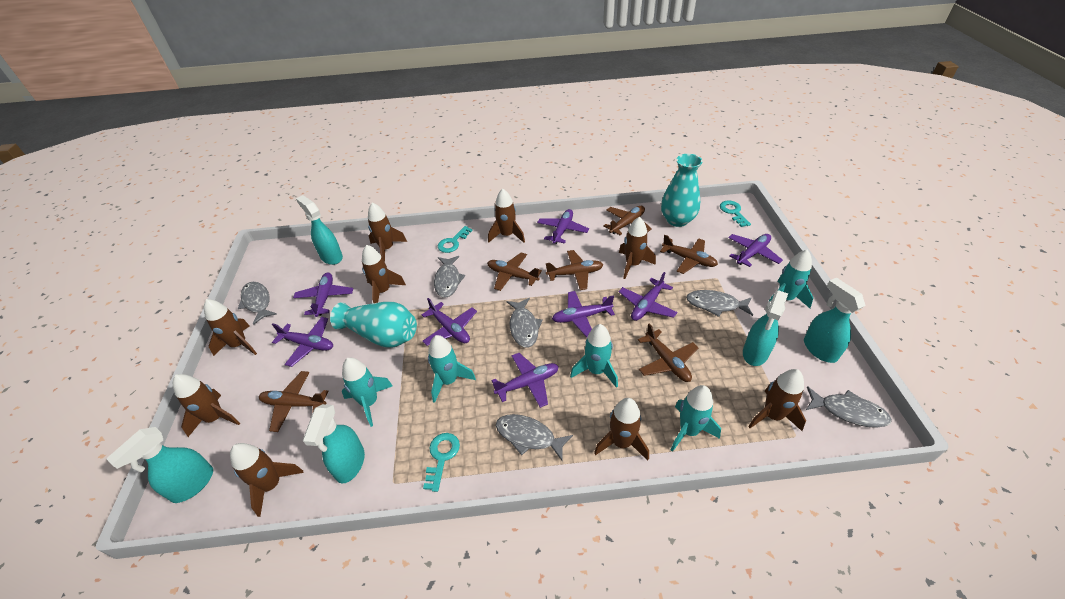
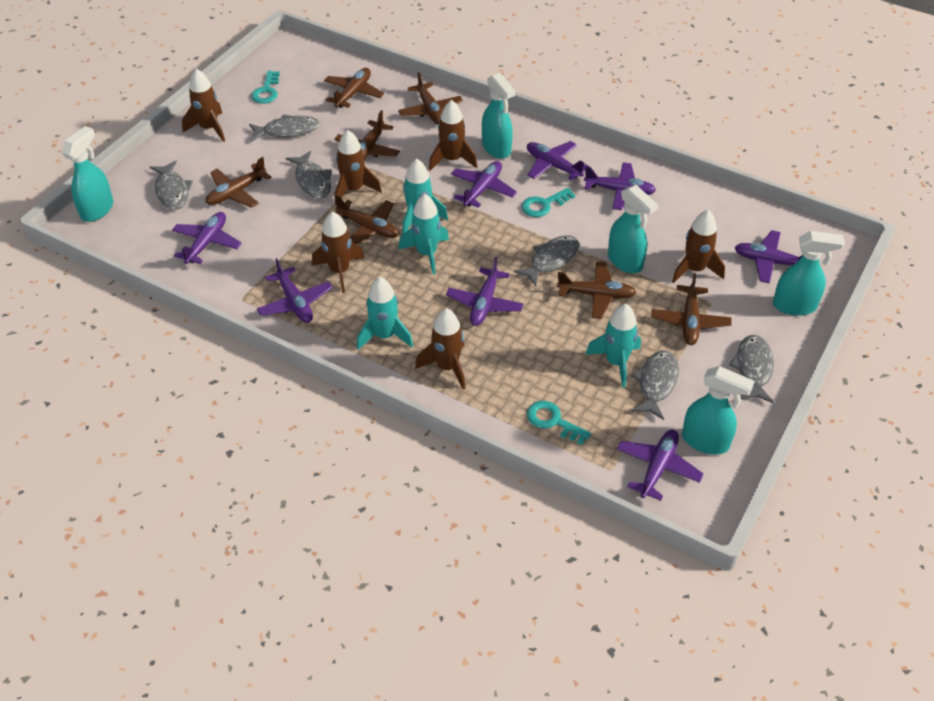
brown plane: [259,371,328,432] [487,252,542,291] [546,250,603,290] [603,206,652,235] [638,323,699,382] [660,235,718,274] = 6 -> [206,157,272,208] [324,68,384,108] [334,110,400,160] [335,195,399,244] [398,72,463,124] [557,262,636,319] [651,273,732,345] = 7
brown rocket: [173,374,240,437] [204,299,257,356] [230,443,304,517] [362,245,406,303] [368,203,407,262] [488,189,525,243] [594,398,649,461] [619,216,656,279] [748,369,806,431] = 9 -> [182,69,225,142] [312,211,364,293] [335,130,382,206] [415,308,466,389] [429,100,477,171] [672,210,725,283] = 6
turquoise rocket: [342,358,393,427] [428,335,476,403] [570,324,618,388] [671,385,721,452] [769,250,813,308] = 5 -> [357,277,413,350] [398,194,449,275] [402,159,448,235] [585,304,641,388] = 4
turquoise vase: [330,302,417,347] [661,154,703,227] = 2 -> none = 0

